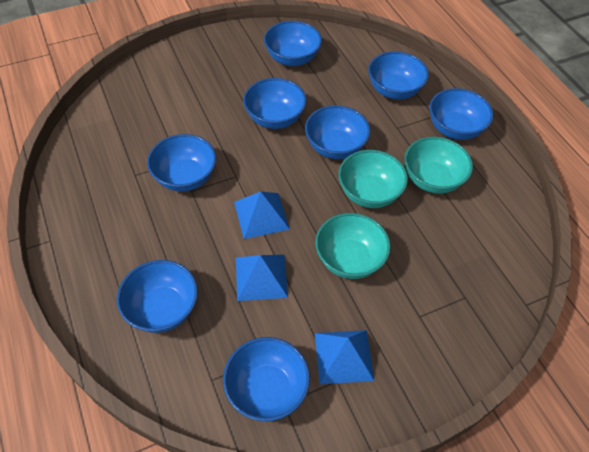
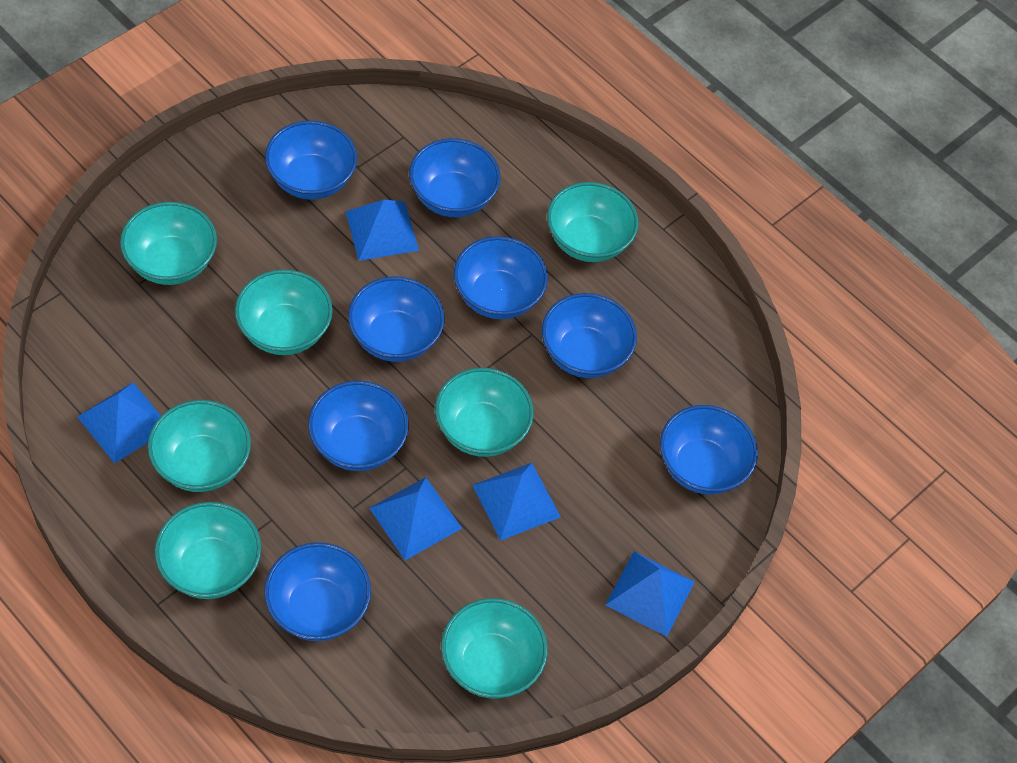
blue pyramid: [234,191,290,239] [236,255,288,301] [315,330,374,384] = 3 -> [77,382,161,463] [345,200,419,261] [369,477,462,560] [472,463,561,541] [605,551,695,637] = 5
turquoise bowl: [315,213,391,279] [338,150,408,208] [405,137,473,194] = 3 -> [120,202,217,285] [148,400,251,492] [155,502,261,599] [235,270,333,355] [435,368,534,457] [441,598,548,699] [547,182,638,262] = 7

